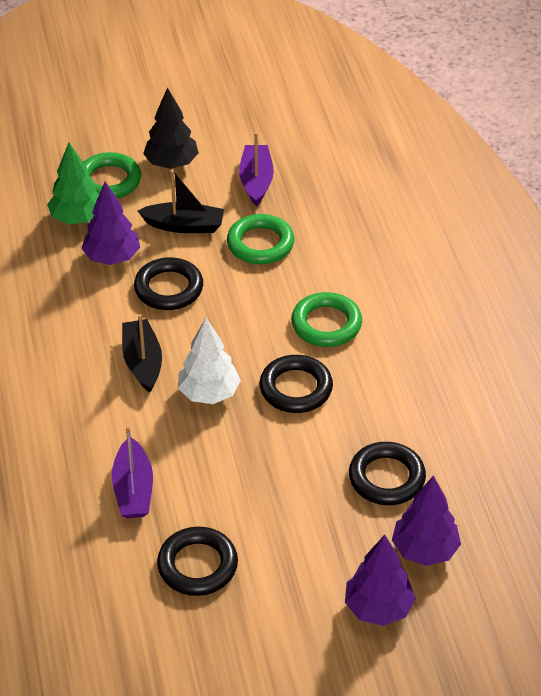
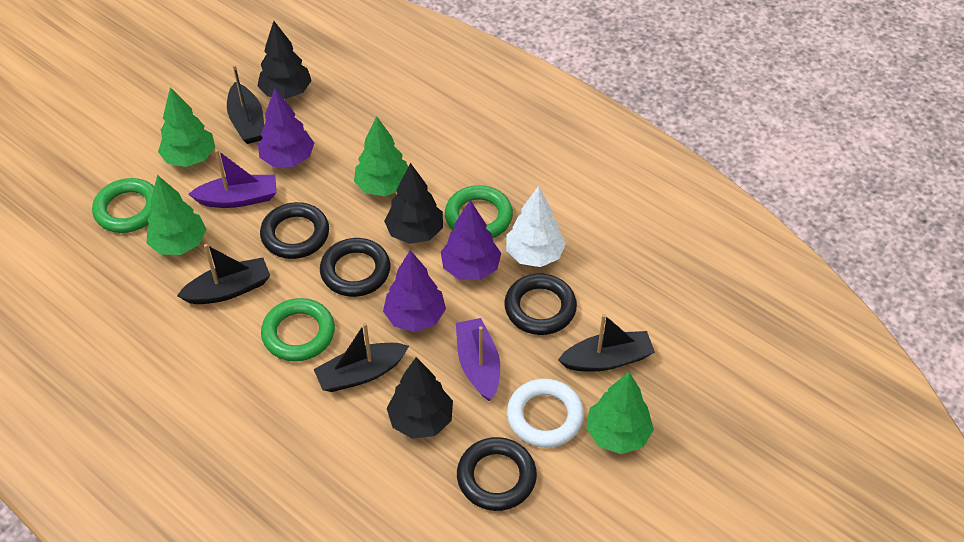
black boat: [122,314,162,393] [138,170,224,233] = 2 -> [177,244,271,304] [227,65,264,144] [314,323,409,392] [558,314,655,372] = 4
black tree: [143,87,199,169] = 1 -> [257,21,312,99] [384,163,443,244] [387,357,453,439] = 3
green tree: [47,142,99,224] = 1 -> [147,175,206,255] [158,87,215,167] [354,116,408,196] [586,372,654,454] = 4
white ring: none = 0 -> [507,378,584,448] = 1

